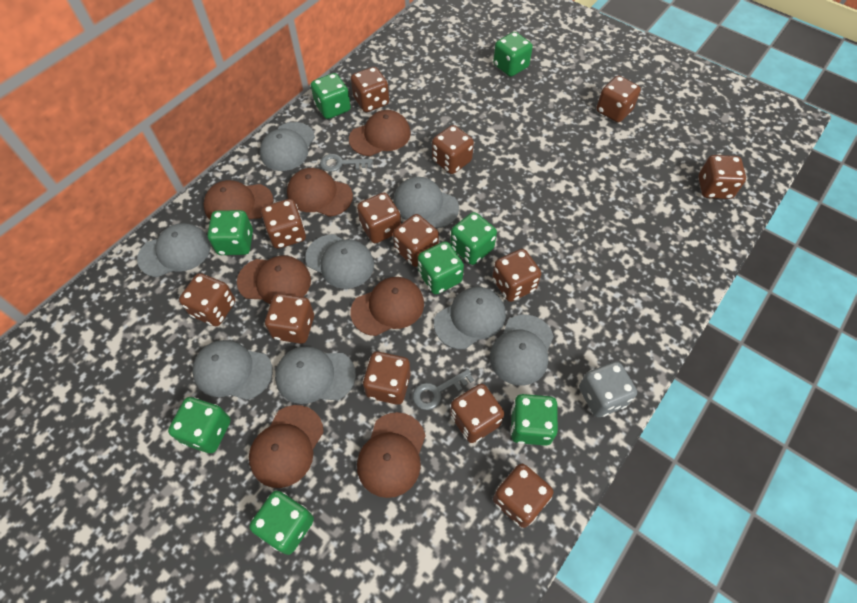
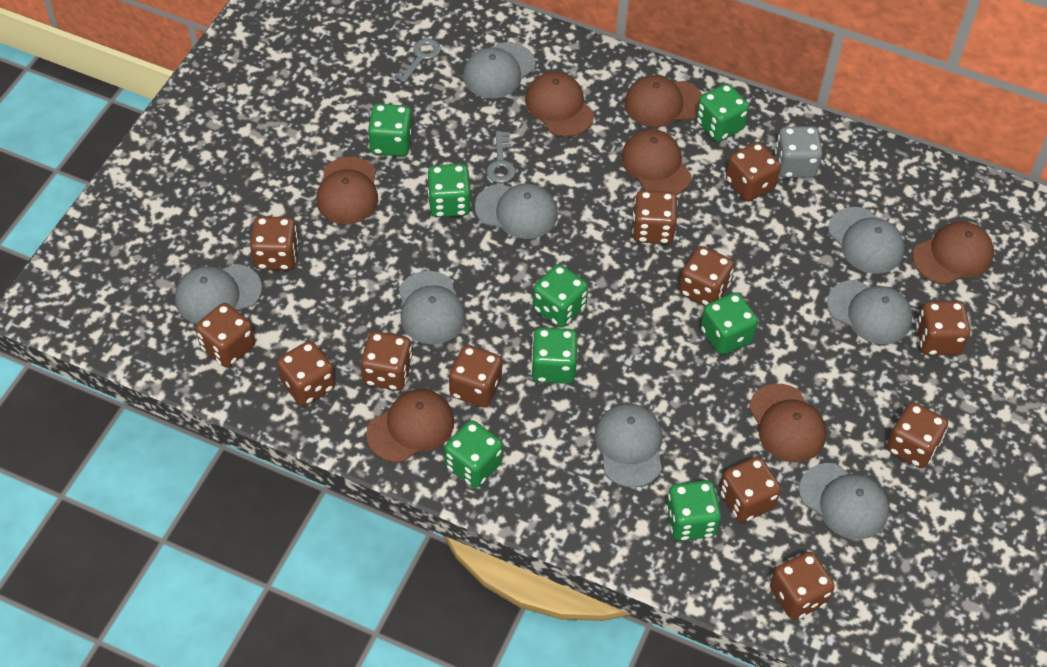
brown dice: [179,273,235,326] [261,199,306,249] [265,293,314,344] [351,67,389,112] [357,193,401,243] [363,352,410,405] [393,214,439,267] [432,125,474,174] [450,384,504,443] [492,249,541,302] [493,464,553,528] [596,76,641,122] [698,155,746,199] = 13 -> [196,303,255,367] [250,216,298,270] [277,341,335,406] [361,331,412,391] [449,345,502,407] [632,190,678,244] [679,246,734,306] [720,457,781,522] [726,142,781,201] [770,552,835,620] [887,402,948,468] [916,301,970,355] = 12

